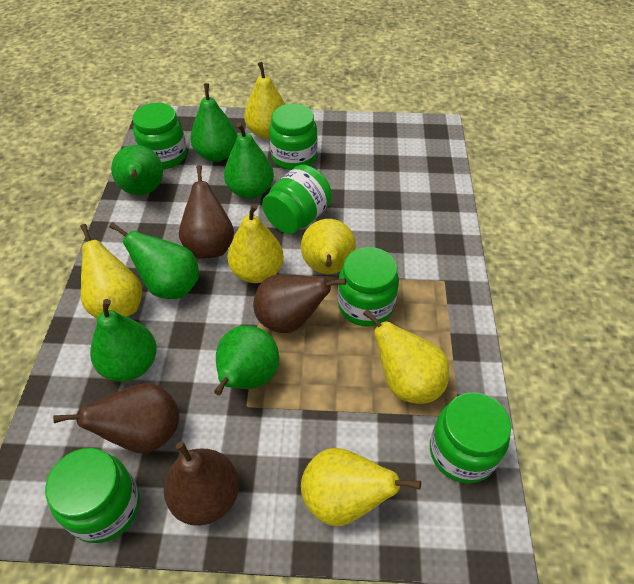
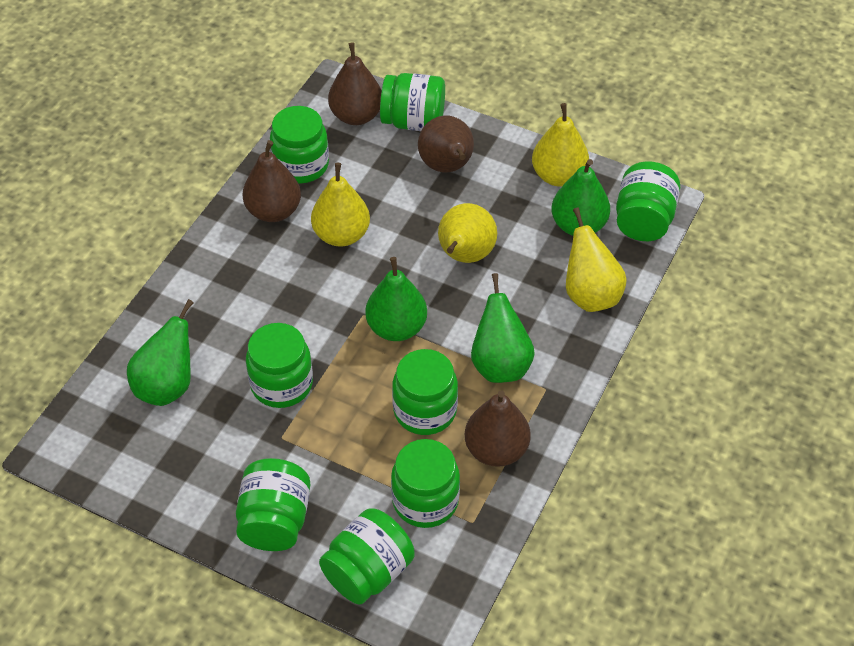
green jar: [45,448,140,543] [133,103,187,169] [262,165,332,234] [269,104,317,170] [338,247,399,327] [430,392,511,484] = 6 -> [236,458,311,551] [246,323,313,408] [270,106,329,183] [319,508,415,605] [380,73,445,131] [391,439,460,528] [392,349,458,435] [616,161,680,241] = 8
green pear: [90,299,157,382] [109,222,199,299] [111,145,163,195] [190,83,238,162] [214,325,279,396] [224,122,274,199] = 6 -> [127,299,193,406] [365,257,427,341] [471,273,535,383] [551,159,610,236] = 4
yellow pear: [80,224,142,318] [227,204,284,283] [244,62,285,139] [301,219,356,274] [301,448,421,526] [363,309,449,404] = 6 -> [311,163,370,247] [438,203,497,263] [532,103,589,187] [566,208,627,312] = 4

